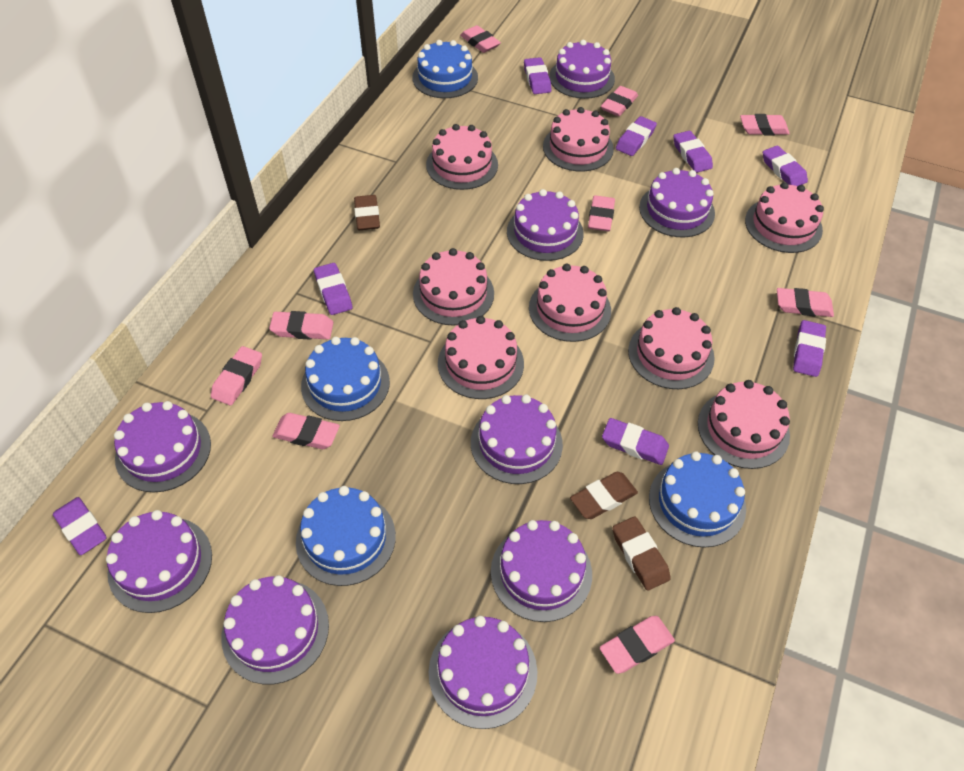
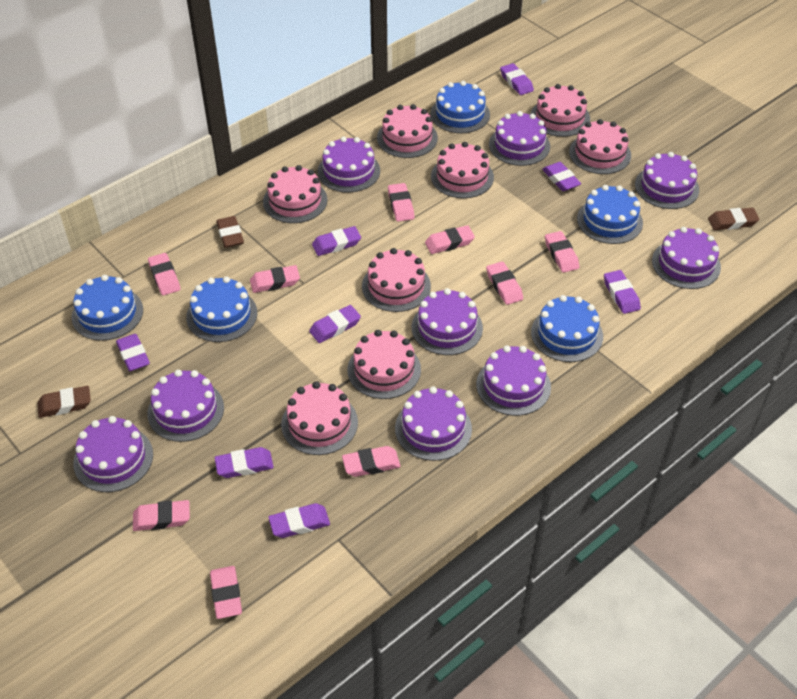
blue cake: [296,486,396,586] [301,337,390,421] [412,40,478,98] [649,451,746,547] = 4 -> [72,275,143,341] [186,276,257,342] [431,81,490,133] [531,295,603,362] [577,185,643,244] = 5

